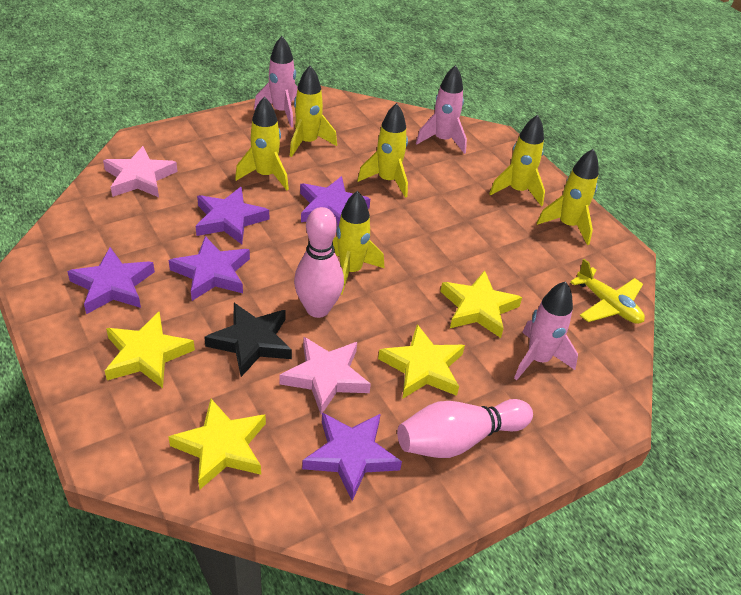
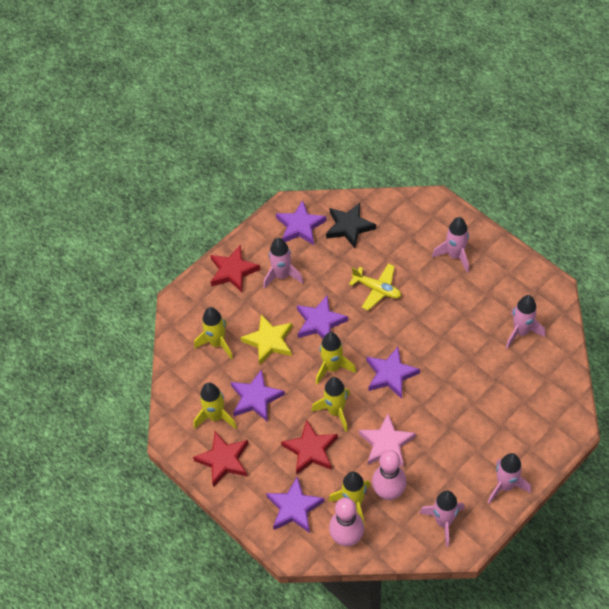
pink rocket: [254,36,298,128] [416,65,467,154] [514,281,578,380] = 3 -> [263,238,304,289] [420,491,465,547] [432,217,469,273] [488,453,531,504] [506,295,545,349] = 5
pink star: [103,146,178,197] [279,337,371,415] = 2 -> [359,414,416,467] = 1
red star: none = 0 -> [193,432,248,487] [210,245,260,292] [281,420,338,474] = 3
yellow rocket: [235,97,289,190] [290,66,337,157] [333,191,384,295] [357,103,408,198] [489,115,545,207] [537,149,599,245] = 6 -> [194,307,233,360] [194,383,237,429] [311,377,350,432] [316,332,356,384] [329,472,370,526] = 5
yellow star: [105,311,195,388] [169,399,266,490] [378,324,465,399] [440,270,522,338] = 4 -> [241,314,293,365] = 1

